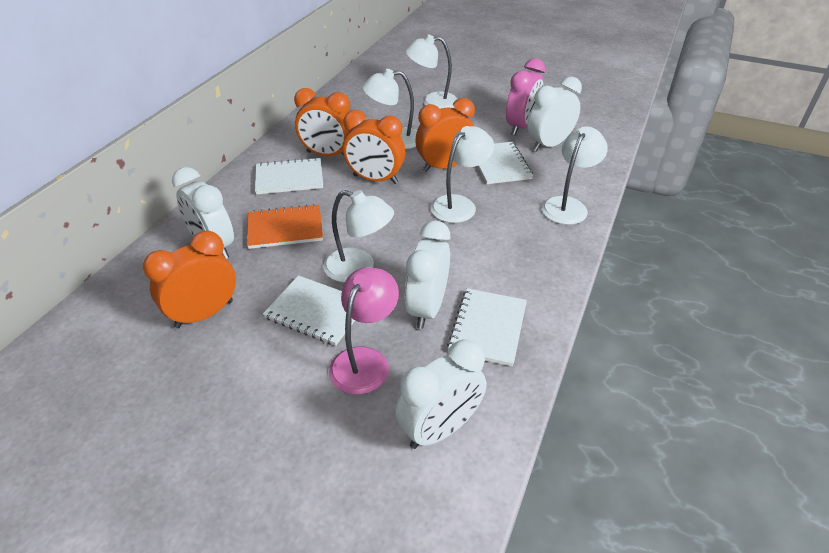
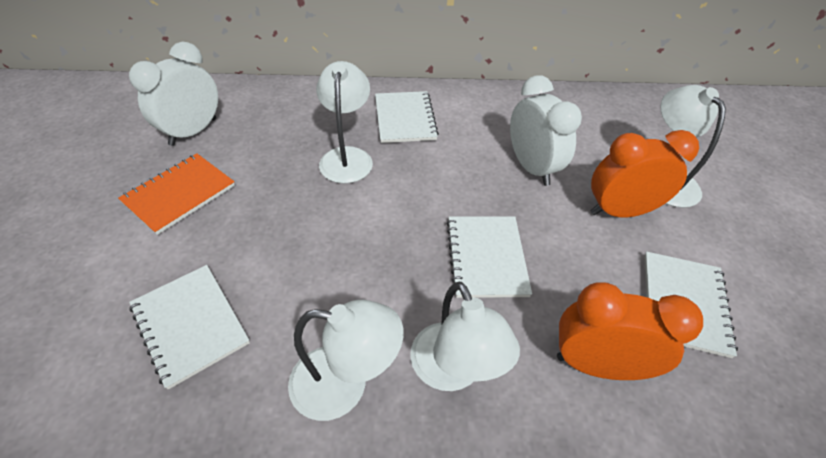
orange clock: [143,231,236,328] [294,88,352,156] [343,110,405,184] [415,98,475,172] = 4 -> [557,282,703,380] [590,130,699,217] = 2
pink clock: [506,58,545,135] = 1 -> none = 0
pink lamp: [329,267,399,395] = 1 -> none = 0
white clock: [172,167,234,259] [395,339,487,449] [405,221,450,329] [527,77,582,152] = 4 -> [129,42,218,146] [510,75,582,186] = 2
white lamp: [323,190,394,282] [362,69,417,149] [405,34,457,109] [431,126,494,223] [542,126,608,225] = 5 -> [288,300,404,421] [316,61,373,183] [410,282,520,391] [661,85,726,208] = 4

